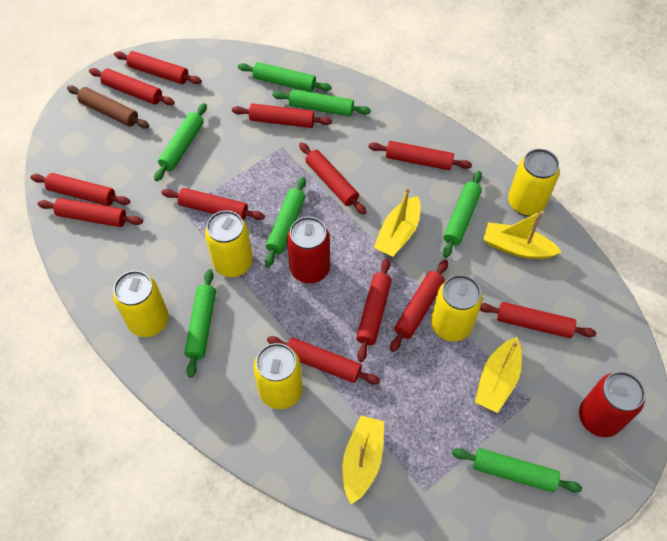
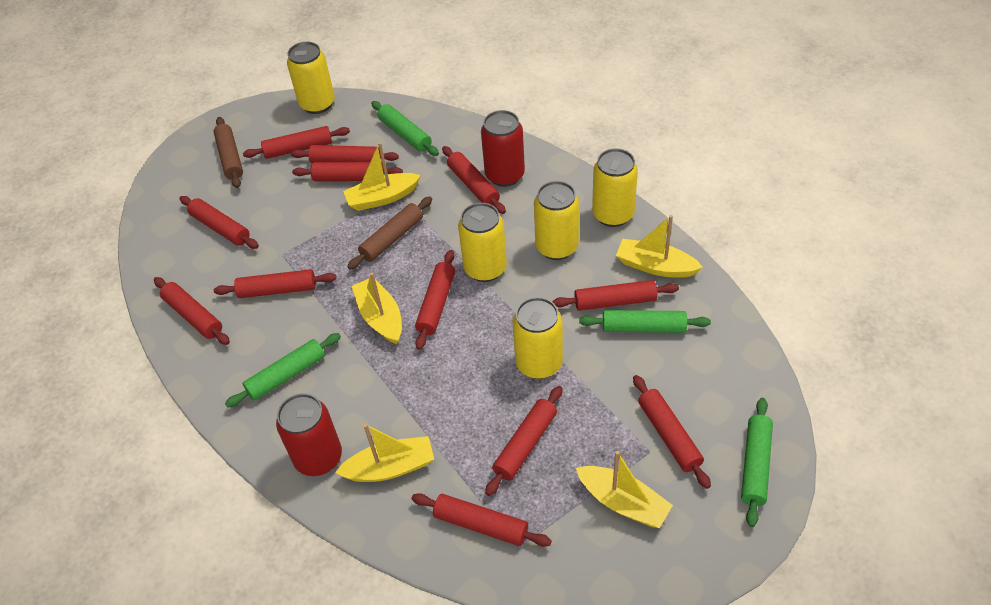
brown rolling pin: [67,86,149,128] = 1 -> [214,117,243,188] [347,197,432,270] = 2
green rolling pin: [154,103,207,181] [184,269,216,378] [238,62,332,92] [265,177,306,268] [272,89,371,117] [443,171,482,258] [452,448,582,493] = 7 -> [225,333,341,408] [371,101,439,156] [579,310,711,333] [741,398,773,527] = 4
yellow boat: [342,416,384,504] [374,187,421,257] [475,337,522,413] [483,211,562,259] = 4 -> [335,424,434,482] [343,142,421,211] [352,272,402,344] [576,451,673,528] [616,215,703,278] = 5

